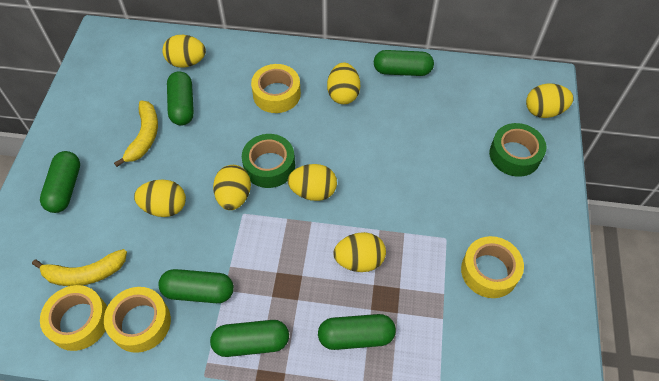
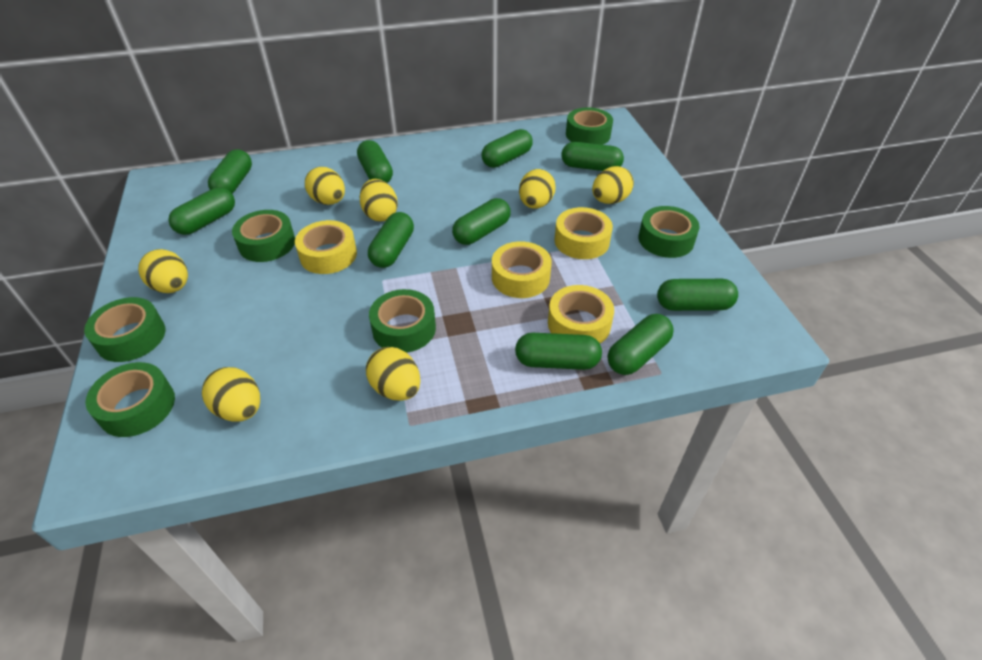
green capsule: [40,151,80,213] [158,269,234,303] [167,71,194,126] [210,320,289,357] [318,314,396,350] [374,50,434,76] = 6 -> [168,187,235,235] [208,149,252,194] [357,140,393,183] [368,212,414,268] [452,198,511,245] [481,129,533,168] [515,333,602,370] [562,142,624,171] [608,314,674,375] [657,279,738,311] = 10
green tape: [242,134,295,188] [489,123,546,177] = 2 -> [84,297,166,362] [86,362,175,437] [232,210,295,262] [369,289,436,353] [566,107,613,145] [639,206,700,258] = 6
yellow banana: [32,249,127,286] [114,100,158,167] = 2 -> none = 0

